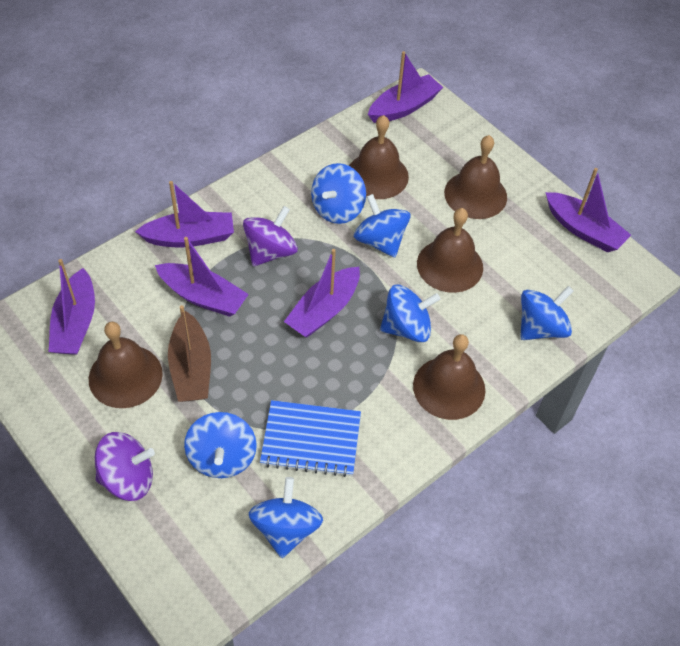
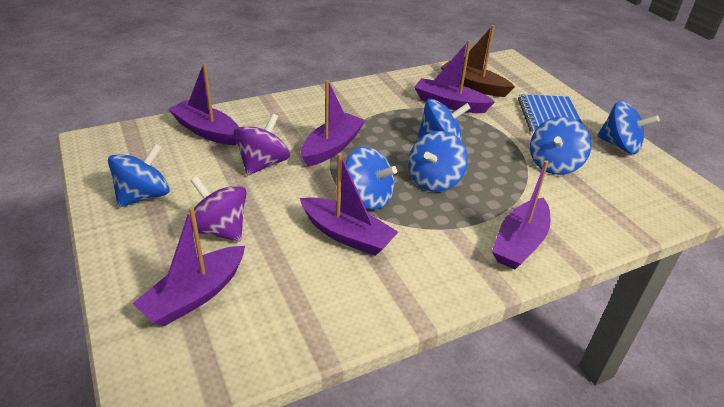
brown bell: [89,322,163,408] [349,115,409,199] [413,334,485,420] [417,208,483,293] [444,135,507,219] = 5 -> none = 0

